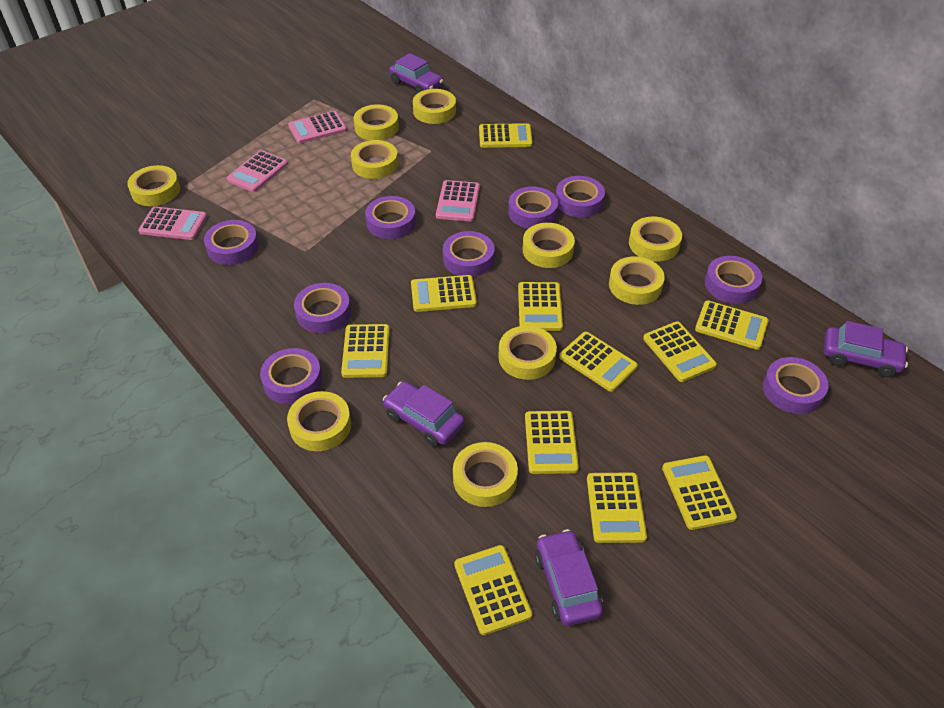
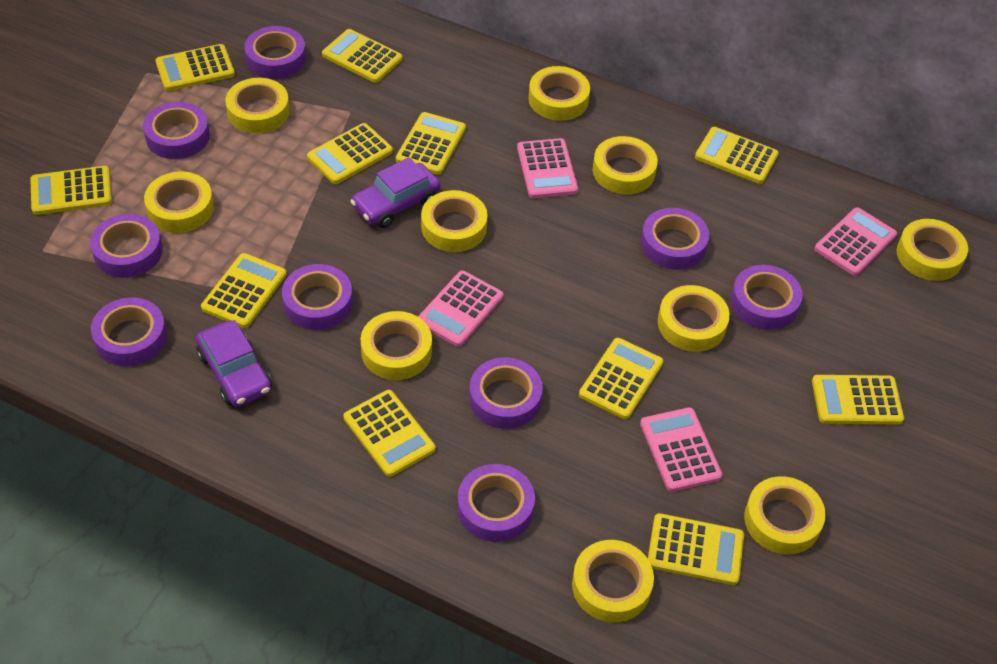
purple car: [383,381,465,447] [389,53,443,93] [535,529,603,626] [824,321,908,377] = 4 -> [196,320,272,407] [350,157,441,228] = 2

